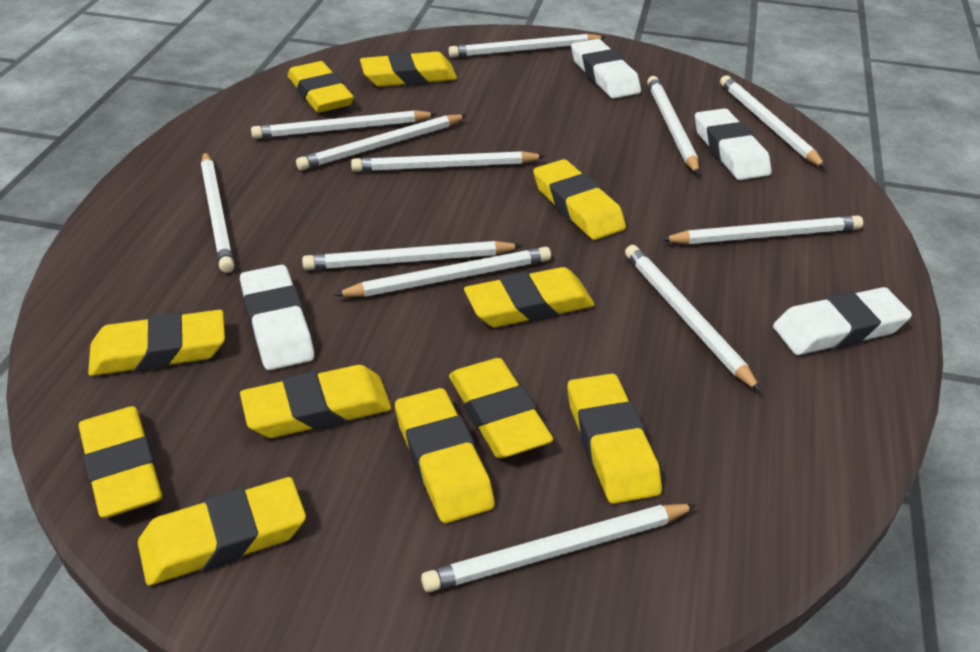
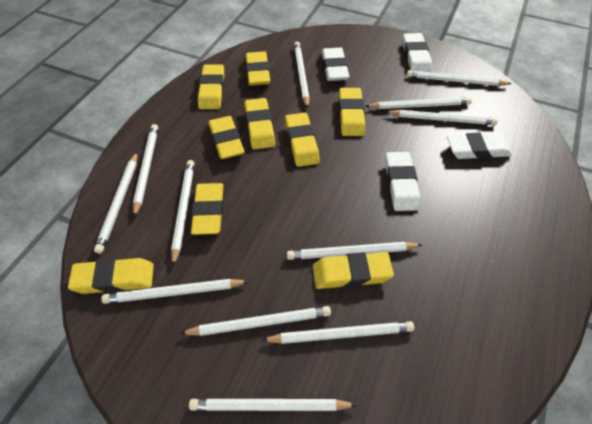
yellow eraser: [78,406,162,518] [88,310,225,376] [138,477,306,585] [240,365,392,438] [288,61,354,113] [360,52,457,87] [395,388,495,523] [449,358,553,458] [464,267,595,327] [533,159,626,240] [568,373,662,504] = 11 -> [68,258,154,294] [191,183,224,235] [198,64,224,109] [208,116,245,159] [245,98,275,149] [246,51,270,86] [285,113,320,167] [313,252,394,289] [339,88,365,136] = 9

